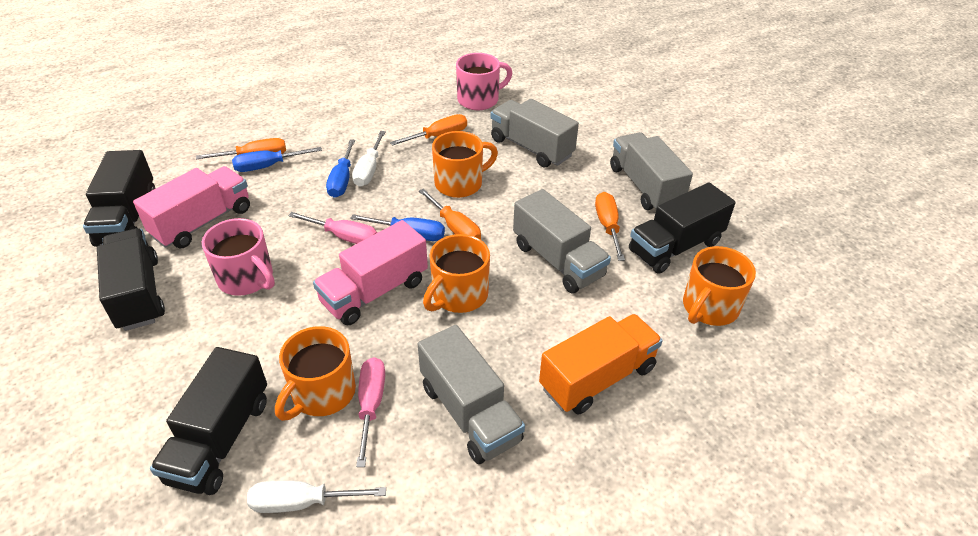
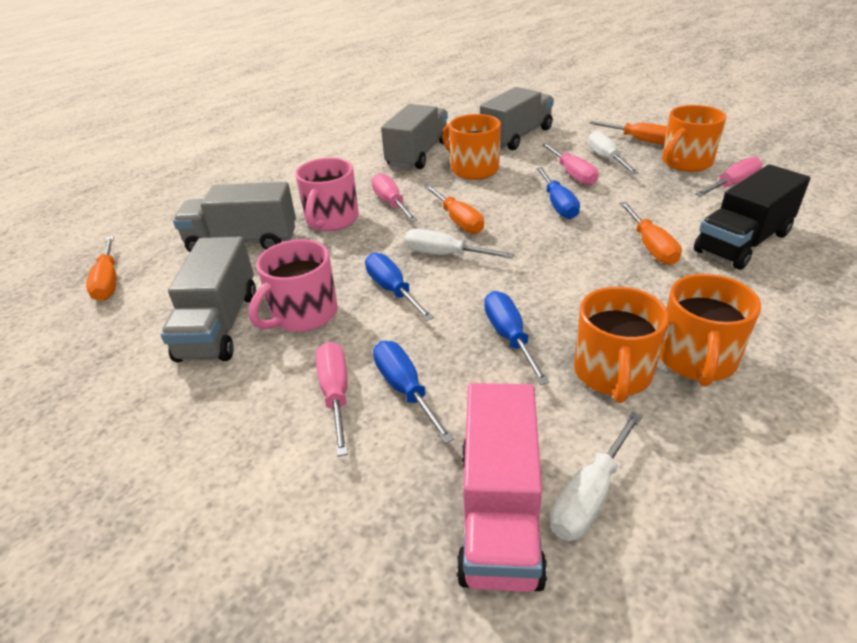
black truck: [83,150,156,247] [97,228,165,331] [150,347,267,495] [629,183,735,274] = 4 -> [694,164,810,270] = 1
blue screwdriver: [232,147,322,172] [326,139,355,198] [350,215,445,241] = 3 -> [365,252,434,321] [373,341,454,444] [484,291,550,385] [536,167,580,219] = 4
orange truck: [539,314,663,415] = 1 -> none = 0
pink screwdriver: [288,212,377,244] [356,357,385,467] = 2 -> [316,342,348,457] [371,173,417,222] [541,143,599,186] [695,157,763,197] = 4
pink truck: [133,166,250,248] [313,220,428,325] = 2 -> [456,383,547,592] = 1
white screwdriver: [247,481,386,513] [352,131,386,187] = 2 -> [404,229,514,258] [550,411,642,541] [588,131,639,174] = 3

